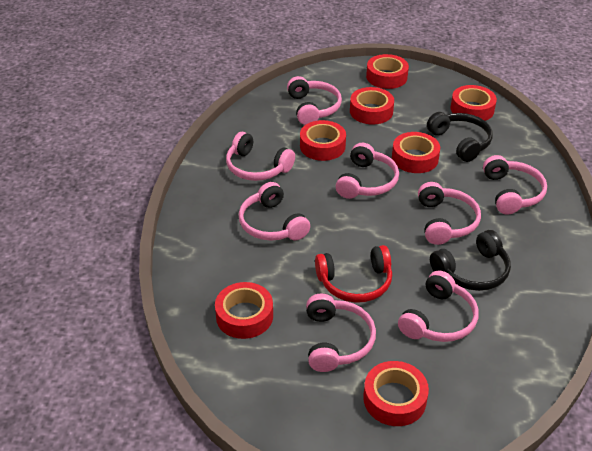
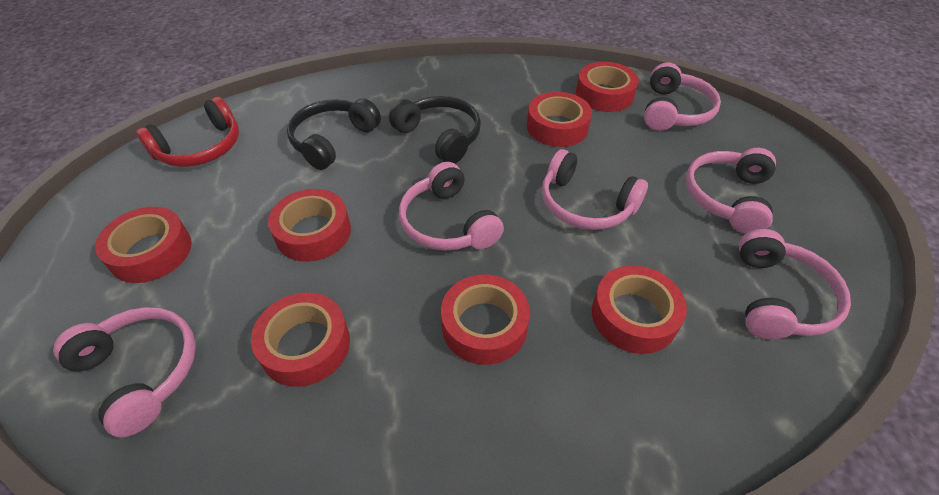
pink headphones: [226,132,295,181] [239,182,310,241] [287,76,342,125] [306,294,376,372] [336,143,399,199] [398,270,479,342] [418,182,481,245] [483,155,547,215] = 8 -> [53,307,196,437] [399,162,504,251] [542,149,648,230] [644,62,721,131] [686,148,776,234] [739,229,851,339] = 6

